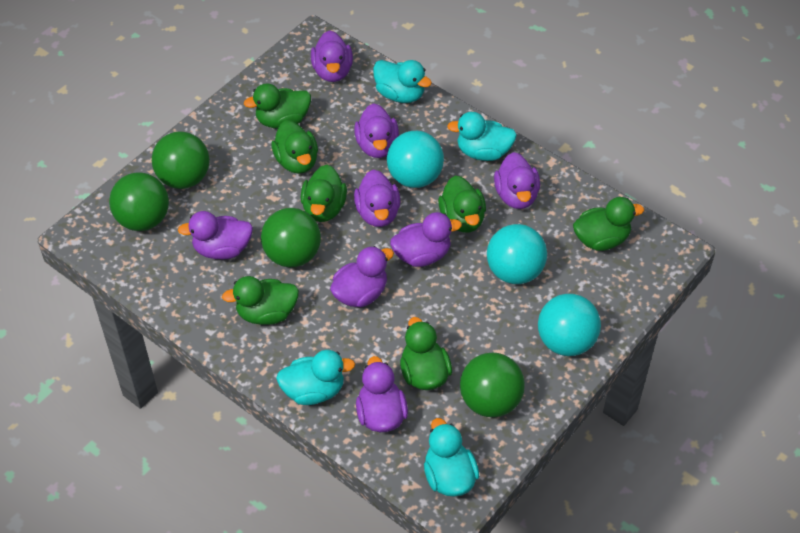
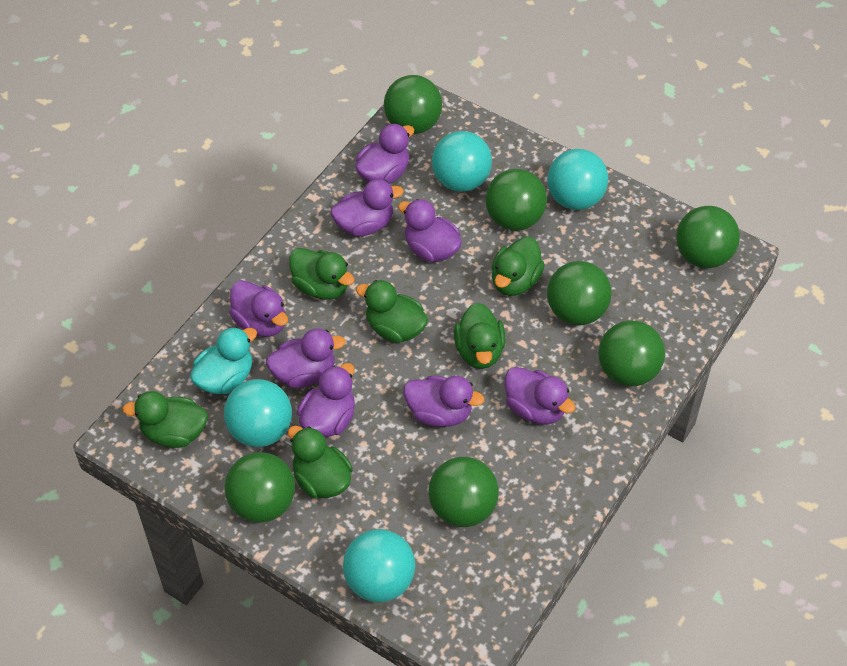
green ball: [109,172,169,231] [152,132,210,189] [261,208,321,267] [460,353,525,417] = 4 -> [225,452,295,523] [384,75,442,134] [428,457,499,527] [485,169,547,231] [547,261,612,325] [598,321,665,386] [676,206,740,268] = 7
green duck: [222,276,299,325] [244,83,311,129] [271,120,318,174] [301,165,347,222] [400,317,452,390] [438,176,486,233] [573,197,644,251] = 7 -> [122,391,208,448] [288,426,353,498] [289,248,355,299] [356,280,428,343] [454,303,506,369] [491,236,545,296] = 6
turquoise ball: [387,131,444,188] [487,224,547,284] [538,294,601,356] = 3 -> [224,379,292,447] [343,529,415,603] [432,131,492,192] [547,149,608,210] = 4
turquoise duck: [276,350,355,405] [373,60,432,103] [424,418,479,497] [447,112,517,161] = 4 -> [190,327,257,394] = 1

